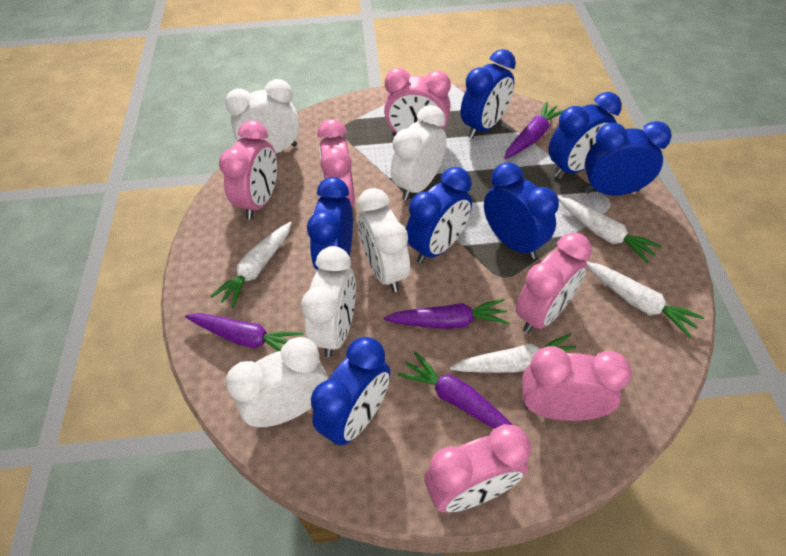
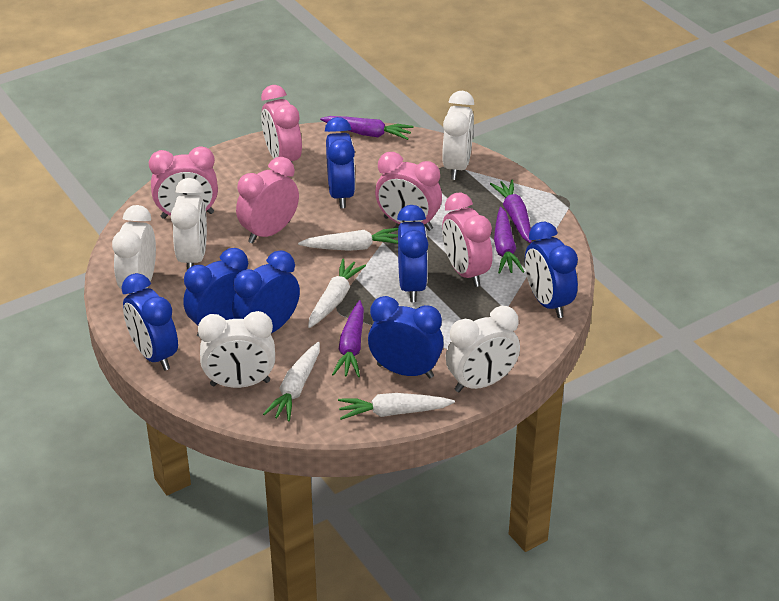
pink clock: [219,120,277,219] [317,119,355,207] [384,68,451,137] [424,424,531,512] [516,233,592,333] [522,346,632,421] = 6 -> [149,146,218,219] [236,157,299,243] [261,85,302,162] [375,152,442,231] [442,193,493,287] = 5

